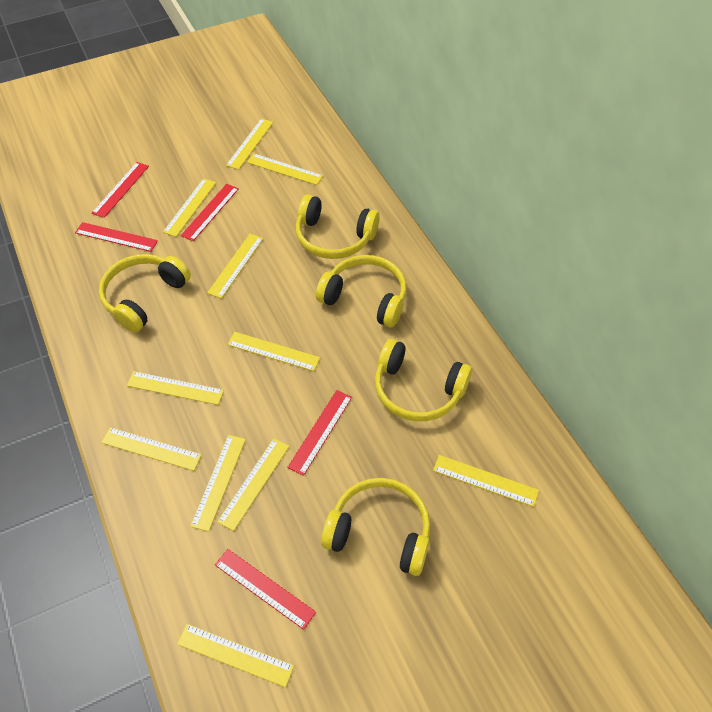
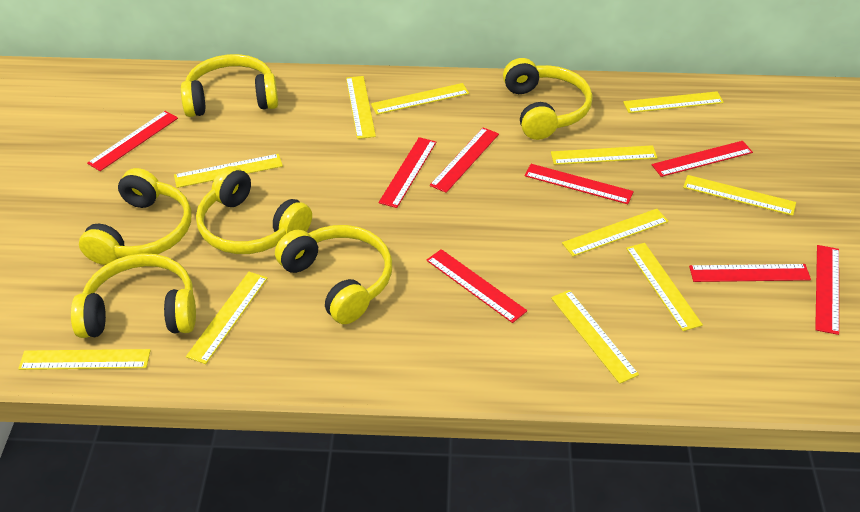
red ruler: [75,222,158,252] [92,162,149,218] [181,184,239,241] [215,549,316,630] [287,390,352,476] = 5 -> [87,111,178,171] [379,137,436,208] [426,249,527,323] [430,127,499,193] [525,164,634,204] [652,141,753,177] [689,264,811,282] [815,245,839,335] = 8
yellow headphones: [99,254,191,333] [296,194,380,259] [316,255,407,327] [321,478,430,576] [375,339,472,421] = 5 -> [71,253,196,338] [79,168,191,265] [181,54,278,117] [196,166,312,254] [275,225,392,324] [503,58,593,140] = 6

